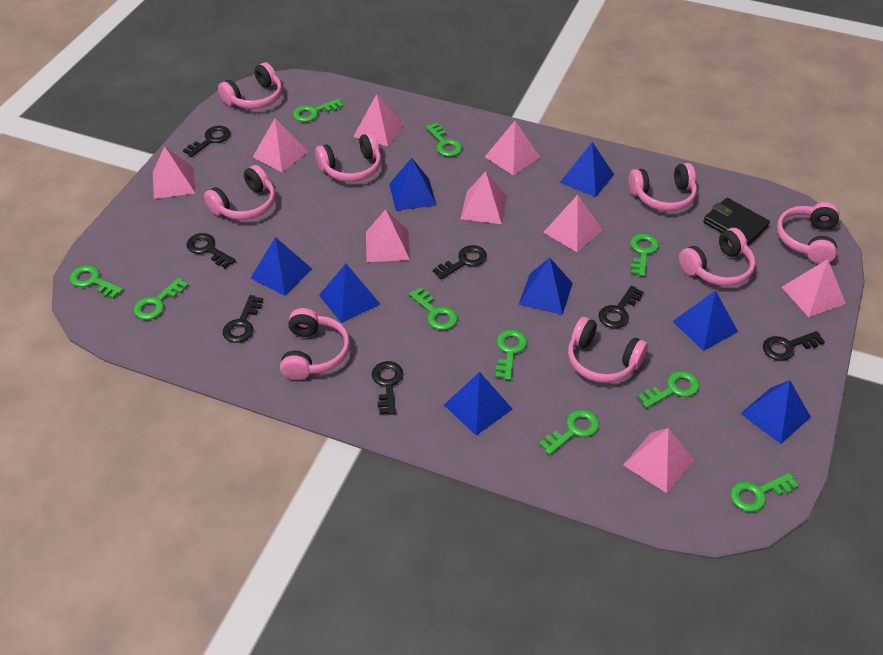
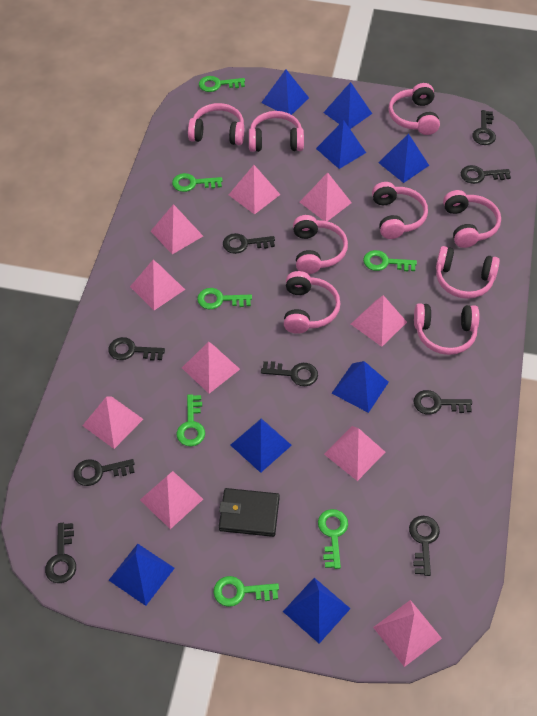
black key: [183,126,230,157] [187,233,236,268] [223,295,263,343] [372,361,403,415] [433,245,487,279] [599,286,644,328] [763,331,825,361] = 7 -> [45,523,76,583] [74,459,135,486] [108,337,165,361] [223,233,275,254] [261,361,318,386] [409,516,440,576] [414,390,472,415] [461,165,511,184] [472,110,496,145] = 9
green key: [70,265,124,299] [134,278,188,320] [293,99,343,122] [409,287,458,330] [426,123,462,157] [495,329,527,380] [539,410,599,455] [630,234,659,276] [638,371,699,408] [730,473,799,512] = 10 -> [172,173,223,192] [177,394,205,446] [197,288,252,309] [199,76,245,92] [213,576,279,607] [318,509,348,569] [363,250,417,271] = 7
pink headphones: [204,165,275,220] [218,62,282,109] [280,308,350,380] [315,133,381,182] [568,317,648,383] [629,163,697,211] [679,228,756,286] [777,202,839,264] = 8 -> [188,103,244,145] [249,111,304,152] [284,271,340,334] [293,215,348,274] [372,182,428,239] [389,83,440,135] [414,303,479,355] [436,246,500,299] [443,190,501,248] = 9
pink pyramid: [153,146,195,199] [253,118,308,172] [353,94,404,147] [366,209,410,262] [460,171,507,224] [485,121,540,175] [543,195,602,252] [623,428,694,493] [782,259,846,317] = 9 -> [82,396,143,449] [130,260,185,310] [140,471,203,529] [151,204,203,254] [182,342,240,394] [229,165,281,215] [300,172,352,221] [324,426,385,481] [351,295,407,347] [373,600,442,667] = 10

